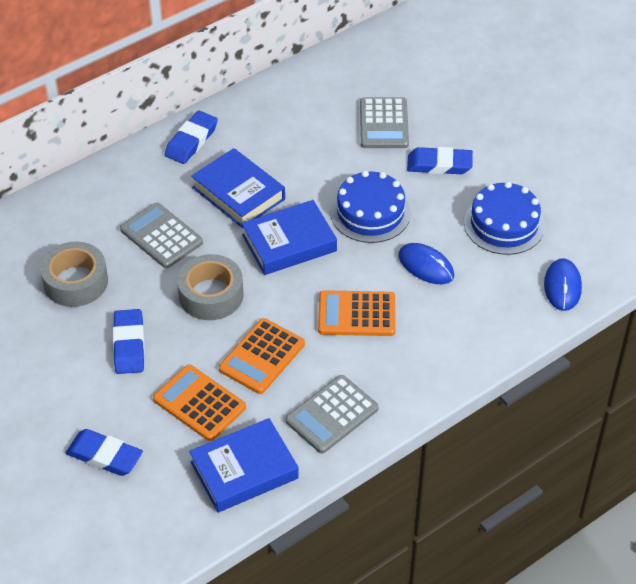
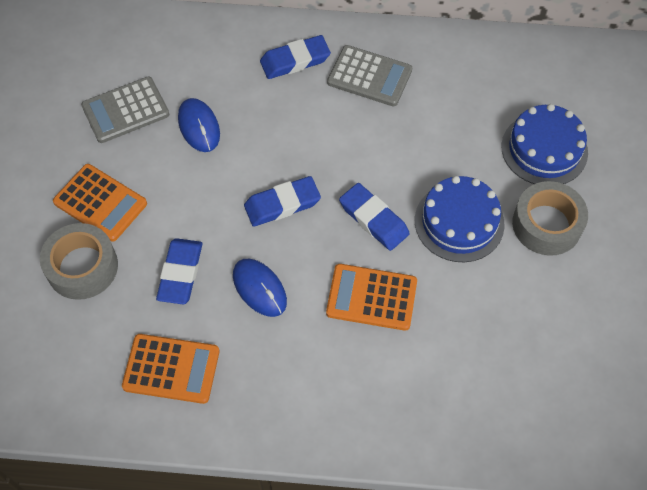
blue book: [189,418,299,512] [191,148,285,228] [241,200,337,275] = 3 -> none = 0
grey calculator: [120,203,203,268] [285,375,378,453] [360,97,409,148] = 3 -> [81,77,169,143] [327,45,412,106] = 2

